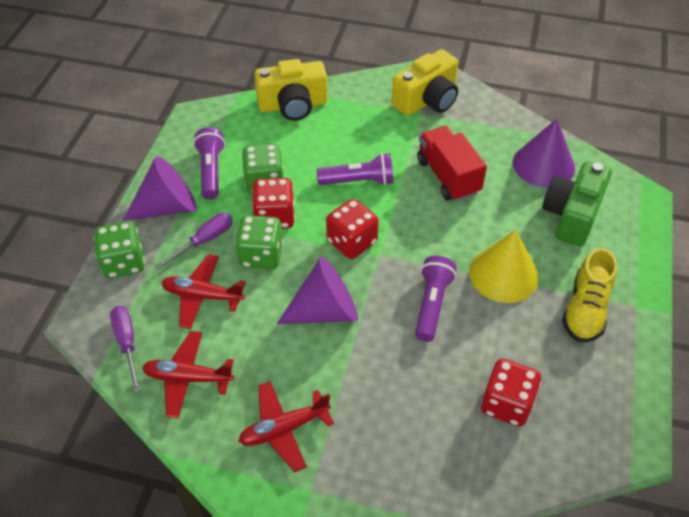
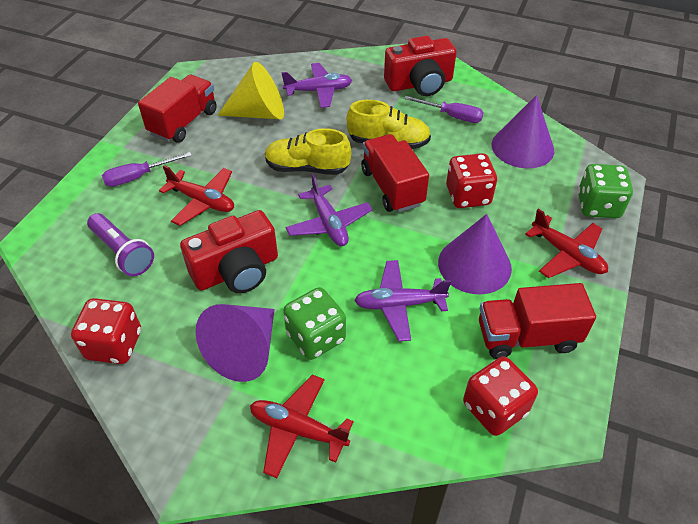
green camera: [542,161,612,247] = 1 -> none = 0
green dice: [93,221,145,279] [235,215,283,269] [242,144,283,195] = 3 -> [283,287,346,360] [578,164,633,218] = 2
purple flashlight: [193,127,225,200] [317,153,394,185] [415,256,457,342] = 3 -> [87,213,154,276] = 1
purple plane: none = 0 -> [281,63,352,108] [286,174,372,246] [354,260,451,341] = 3
red camera: none = 0 -> [180,210,278,293] [384,36,457,96] = 2
red truck: [417,126,487,201] = 1 -> [138,75,217,143] [361,134,429,213] [479,283,596,359] = 3
yellow camera: [254,59,327,120] [392,49,458,116] = 2 -> none = 0
yellow shoe: [562,248,617,342] = 1 -> [265,128,351,175] [346,100,431,149] = 2

